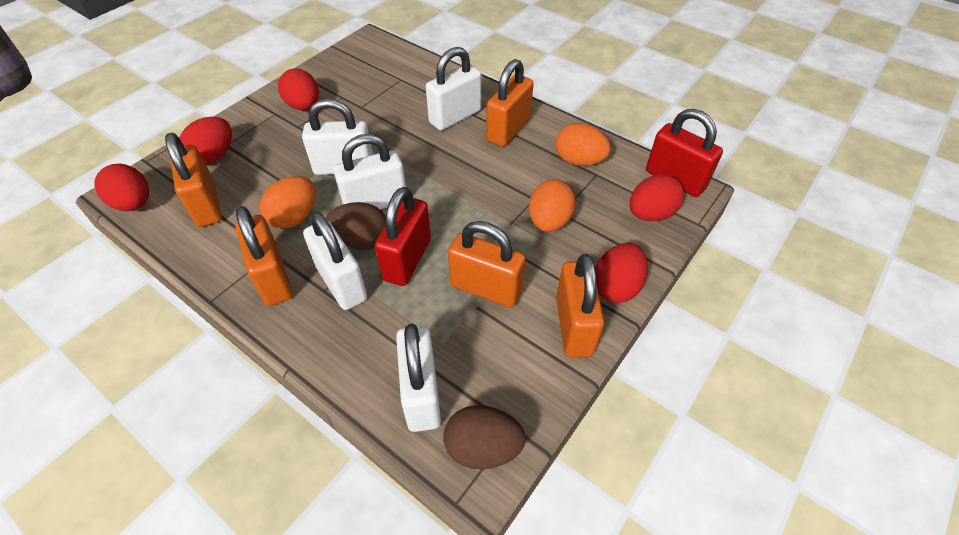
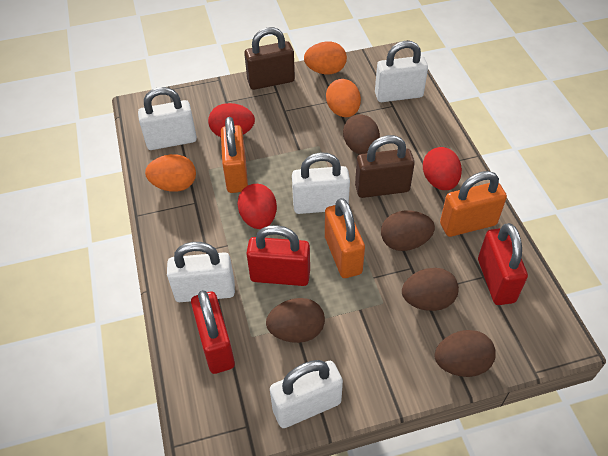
brown egg: [326,202,386,250] [444,405,526,469] = 2 -> [266,298,325,343] [343,114,380,154] [381,211,435,251] [402,268,459,311] [435,330,496,377] = 5
brown padlock: none = 0 -> [244,27,295,90] [355,135,415,198] = 2
orange padlock: [165,133,222,227] [235,206,293,306] [448,221,526,308] [486,59,533,147] [556,254,604,358] = 5 -> [221,117,248,193] [325,198,365,278] [440,171,507,237] = 3
red egg: [94,163,149,211] [180,117,232,165] [278,68,319,110] [595,243,648,303] [629,174,684,221] = 5 -> [208,103,255,137] [237,184,277,229] [423,147,462,190] = 3
red padlock: [375,187,431,286] [646,109,723,197] = 2 -> [191,290,235,374] [246,225,310,286] [478,223,528,305] = 3

